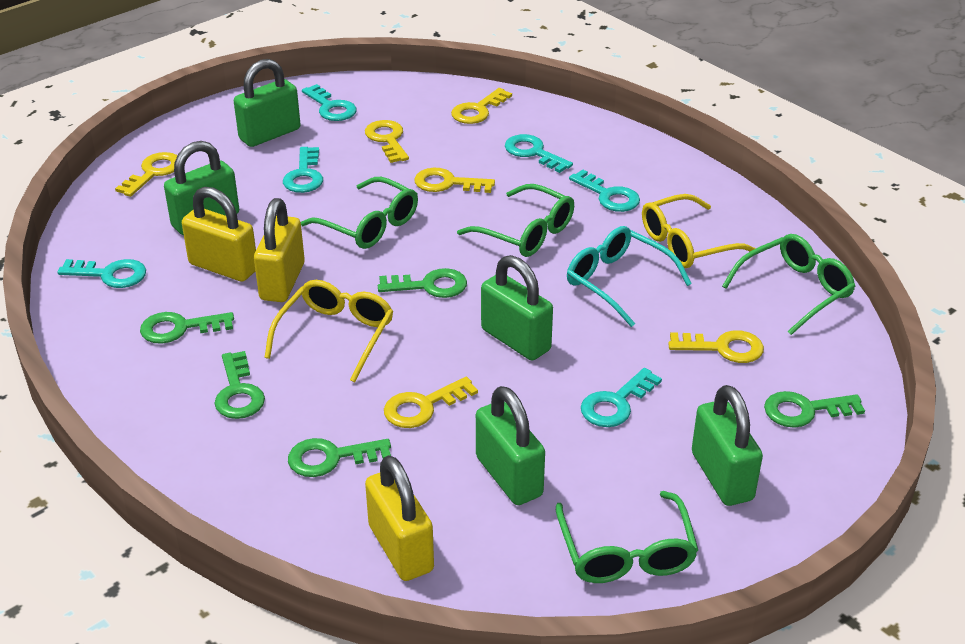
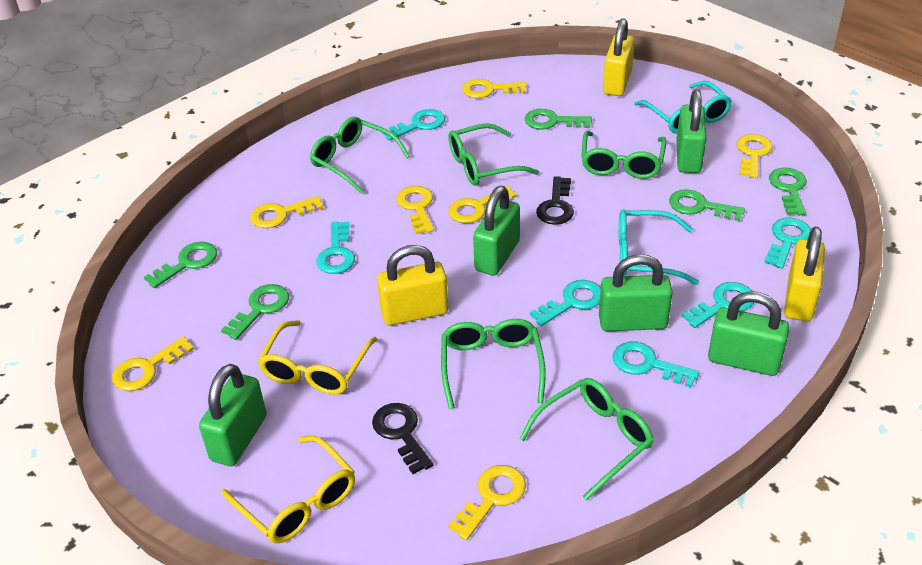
black key: none = 0 -> [372,403,433,474] [536,176,574,225] = 2
green glasses: [301,177,418,249] [457,184,574,257] [556,491,698,583] [722,234,856,335] = 4 -> [310,117,410,194] [441,319,546,409] [448,123,539,186] [519,378,654,500] [581,131,666,179] = 5
turquoise glasses: [567,226,692,327] = 1 -> [619,209,699,285] [634,81,732,133] = 2
yellow key: [115,152,177,197] [365,120,409,163] [384,377,478,428] [414,168,495,193] [451,88,512,124] [668,330,764,363] = 6 -> [112,336,194,391] [250,196,323,228] [396,186,434,234] [448,186,517,223] [448,465,526,540] [462,79,527,98] [737,134,773,178] = 7

